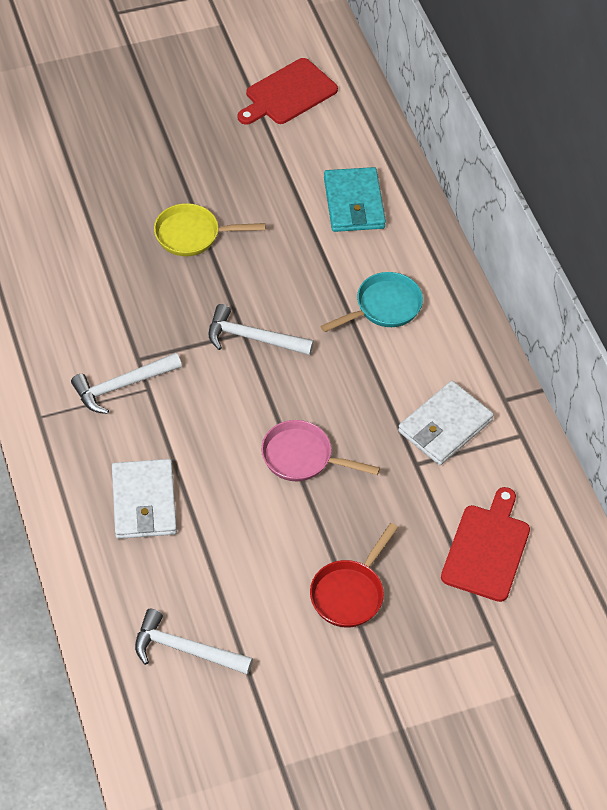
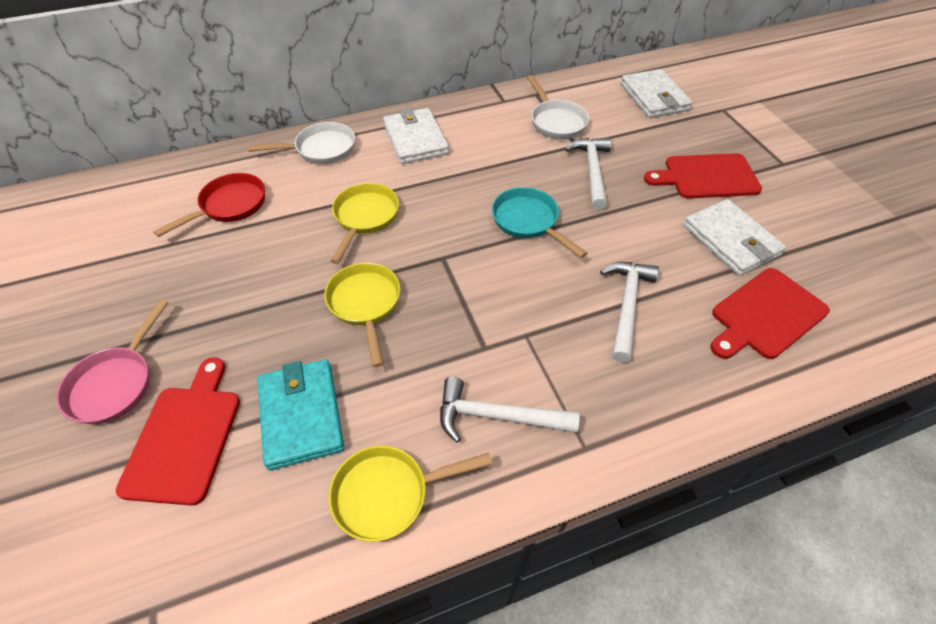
red cutting board: [238,58,338,125] [441,487,530,602] = 2 -> [116,357,240,506] [644,153,762,199] [710,268,830,359] = 3
white pan: none = 0 -> [248,122,355,164] [527,75,589,139] = 2
white wallet: [112,459,177,539] [398,381,494,465] = 2 -> [383,108,449,164] [621,69,692,118] [683,199,786,276] = 3
yellow pan: [154,203,265,256] = 1 -> [324,263,401,367] [329,446,492,542] [330,183,399,264] = 3

